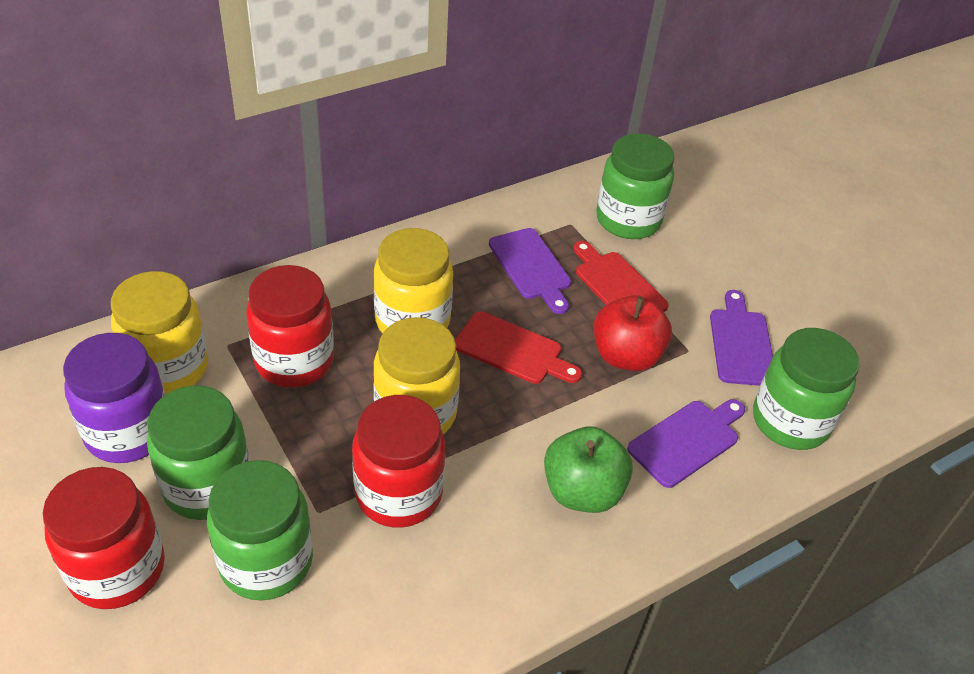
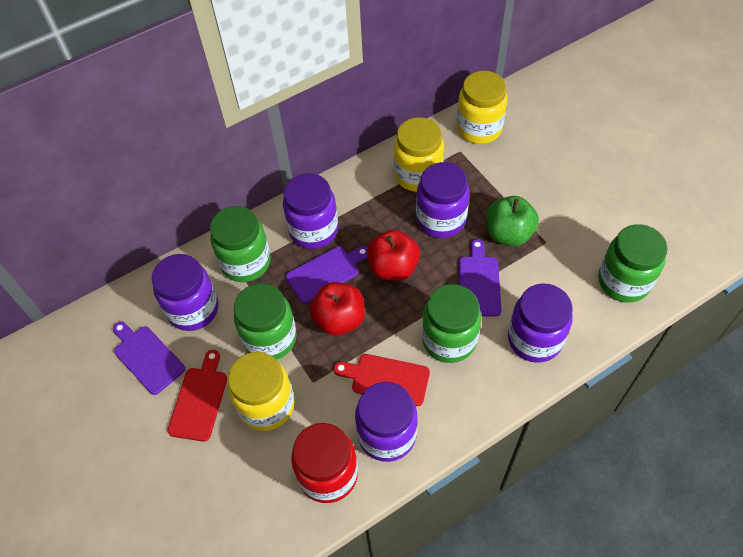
purple jar: [63,333,165,463] = 1 -> [152,254,218,331] [283,173,338,249] [355,382,418,462] [416,162,470,238] [508,284,573,363] = 5
red apple: [594,295,672,371] = 1 -> [310,282,365,336] [367,229,420,281] = 2
red jar: [43,467,165,609] [246,265,334,388] [352,395,445,528] = 3 -> [291,423,358,503] = 1

